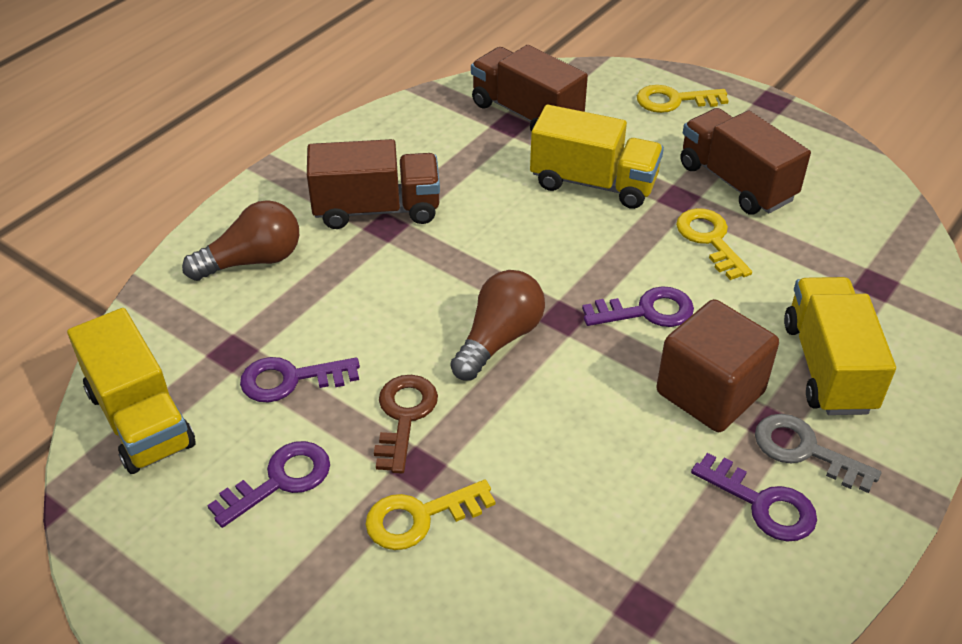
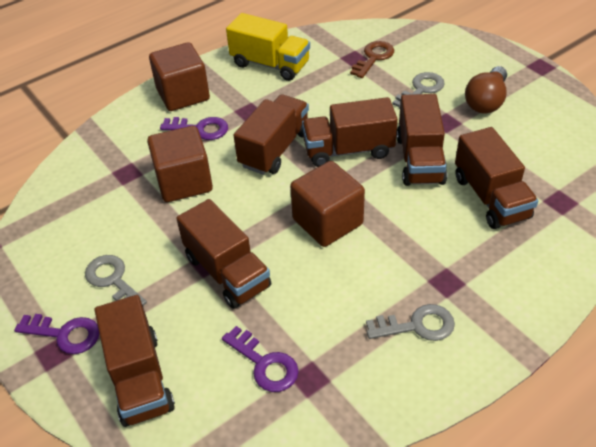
brown cube: [656,299,779,432] = 1 -> [147,126,213,202] [149,42,210,111] [290,161,365,247] = 3
brown light bulb: [182,200,299,281] [450,270,545,381] = 2 -> [465,66,507,114] = 1
brown truck: [307,139,440,229] [471,45,588,132] [680,108,811,214] = 3 -> [94,295,175,427] [176,199,271,309] [233,95,309,175] [302,97,398,167] [396,94,447,186] [455,127,538,229] = 6
grey key: [755,414,881,493] = 1 -> [85,255,147,306] [366,304,455,341] [392,72,445,109] = 3
purple key: [207,441,330,528] [240,357,360,402] [582,286,694,327] [691,453,817,542] = 4 -> [14,314,99,354] [160,117,228,140] [222,326,299,392] = 3
yellow key: [365,479,495,550] [637,85,729,113] [676,208,752,280] = 3 -> none = 0
yellow truck: [67,308,196,474] [530,105,664,209] [784,277,896,415] = 3 -> [226,13,310,81] = 1

